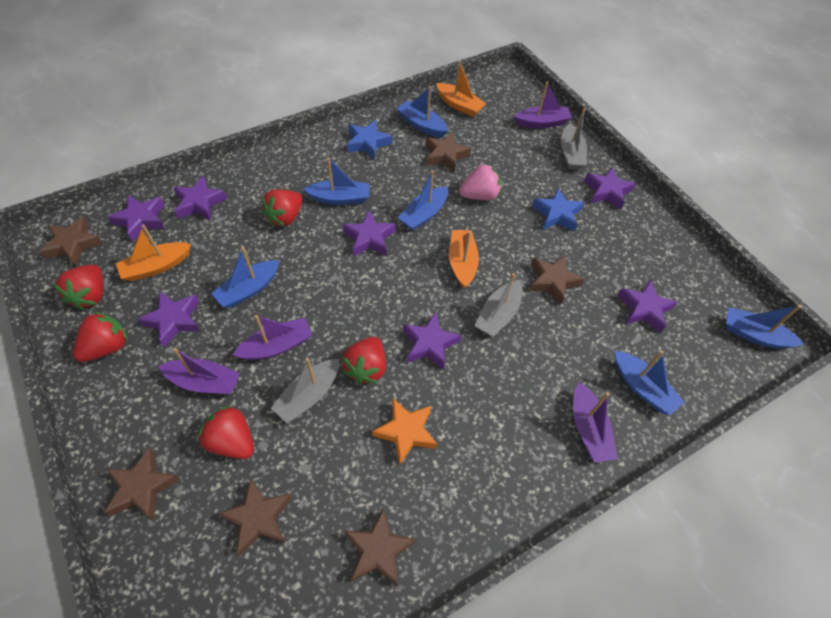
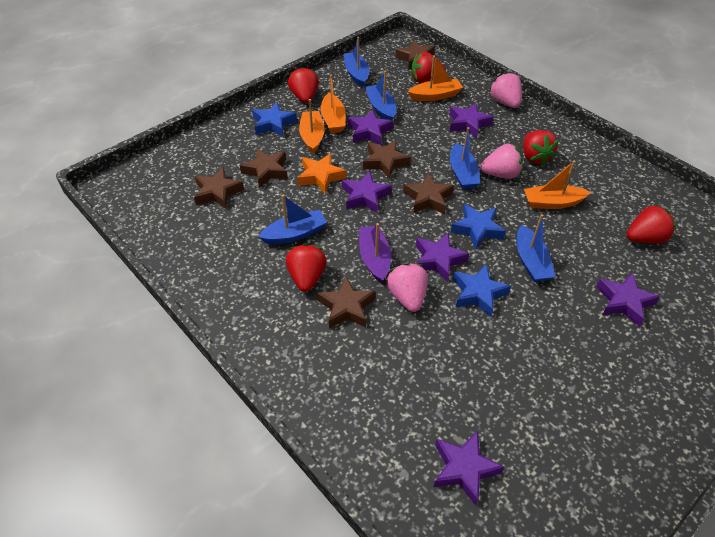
blue boat: [211,247,280,308] [303,157,370,205] [397,86,448,137] [398,170,448,231] [615,350,685,415] [726,305,804,349] = 6 -> [258,195,327,245] [344,37,369,88] [365,70,396,120] [450,127,480,190] [516,214,556,282] = 5
blue star: [347,120,392,160] [532,188,584,232] = 2 -> [252,102,297,137] [451,204,506,249] [453,264,511,317] = 3
grey boat: [271,358,339,423] [475,273,523,337] [561,108,587,170] = 3 -> none = 0
orange boat: [116,225,191,281] [436,60,486,117] [449,230,479,288] = 3 -> [299,99,325,154] [320,74,346,133] [408,56,463,101] [524,160,591,209] = 4
pink strawberry: [459,163,501,200] = 1 -> [387,263,428,312] [481,143,523,179] [489,72,522,108] = 3
purple boat: [158,348,240,394] [233,315,312,360] [514,82,572,128] [573,382,618,463] = 4 -> [359,223,391,283] = 1
purple star: [108,195,165,242] [137,292,200,348] [173,176,227,221] [343,211,396,257] [403,312,462,370] [584,167,636,210] [617,279,678,333] = 7 -> [342,171,392,213] [348,110,393,145] [416,232,469,282] [434,431,504,505] [449,103,494,138] [596,273,660,327] = 6

